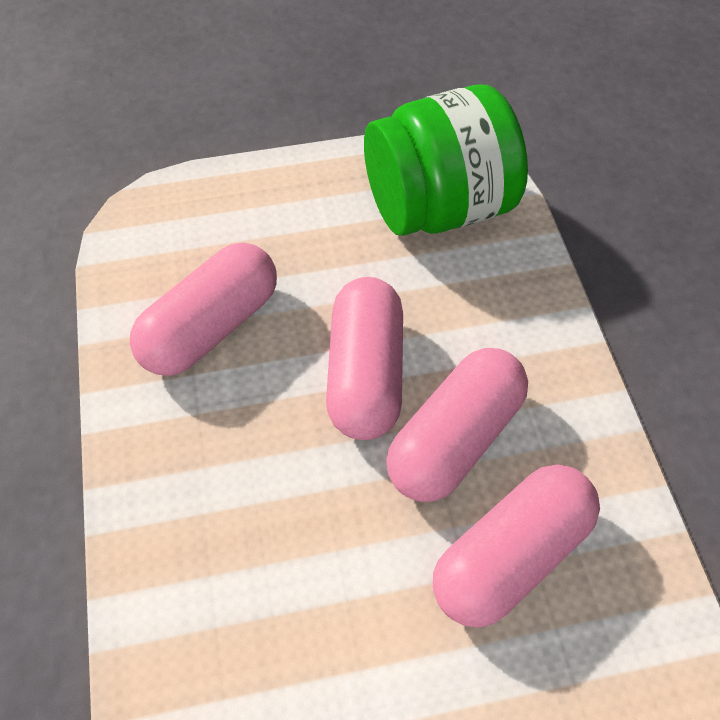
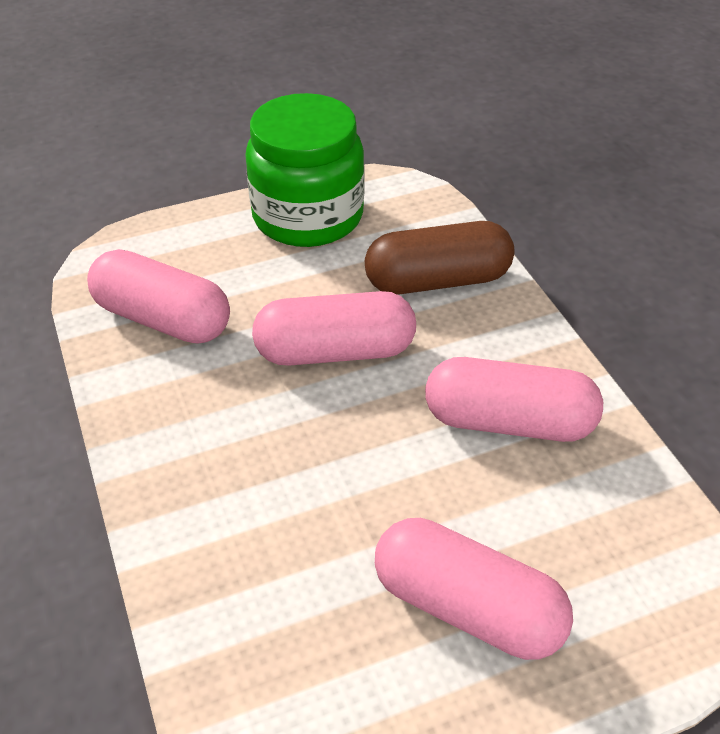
brown capsule: none = 0 -> [365,221,515,295] = 1

